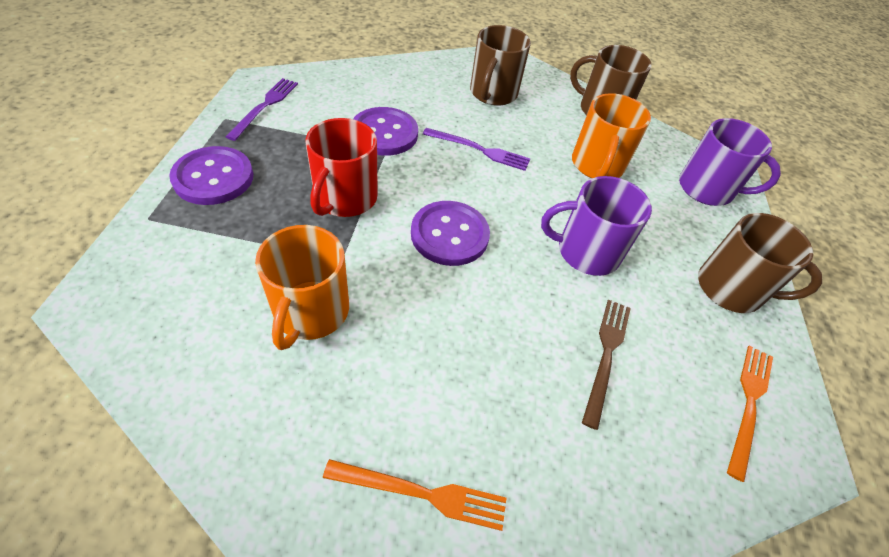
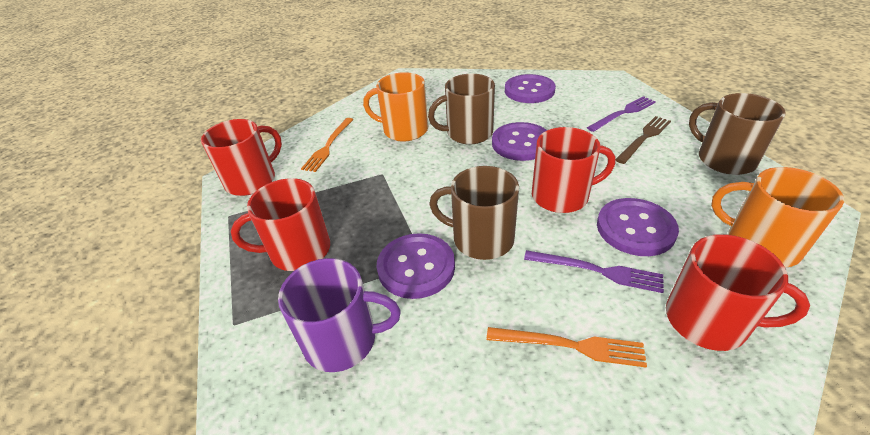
purple button: [169,146,253,205] [353,107,418,156] [411,201,490,266] = 3 -> [377,233,455,299] [492,122,547,161] [505,74,556,103] [597,198,679,256] = 4
purple mug: [541,176,652,276] [679,118,781,206] = 2 -> [278,258,401,372] = 1
red mug: [306,118,378,217] = 1 -> [201,119,282,196] [231,178,330,271] [532,127,615,213] [666,234,810,351] = 4

